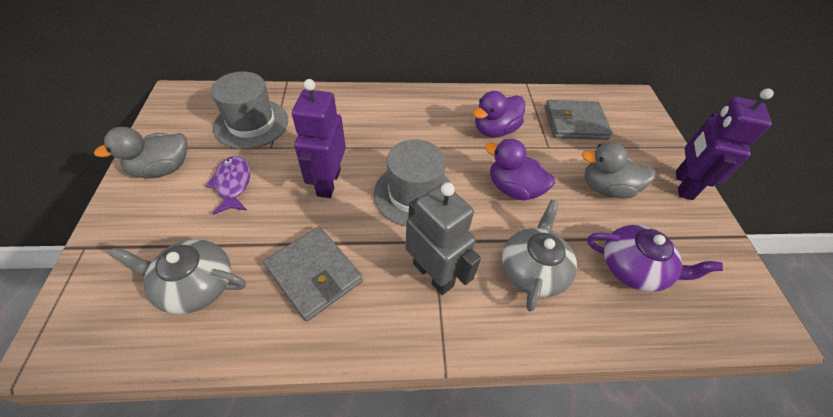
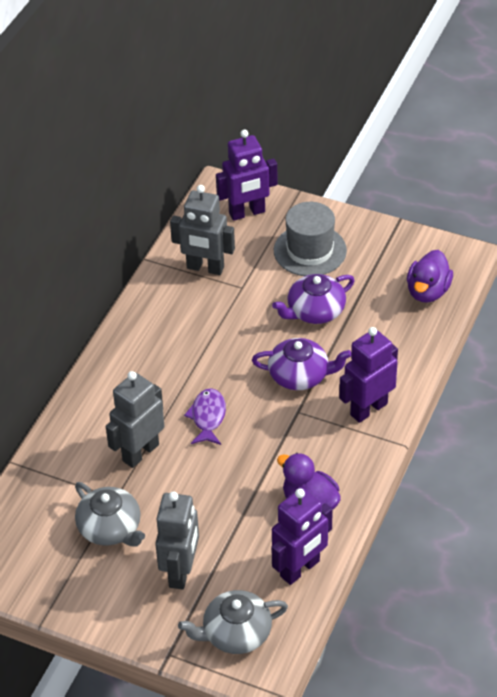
grey duck: [94,127,187,179] [582,142,656,199] = 2 -> none = 0
grey hat: [211,72,288,149] [374,139,451,226] = 2 -> [274,202,347,276] = 1
grey robot: [405,182,481,295] = 1 -> [106,371,164,468] [155,491,199,590] [170,185,235,275] = 3
grey wallet: [264,227,363,321] [545,100,612,140] = 2 -> none = 0
purple robot: [292,79,346,198] [676,89,774,200] = 2 -> [216,130,278,221] [271,488,333,585] [339,327,398,423] = 3
purple teapot: [587,225,723,292] = 1 -> [252,338,351,390] [272,274,355,324] = 2

